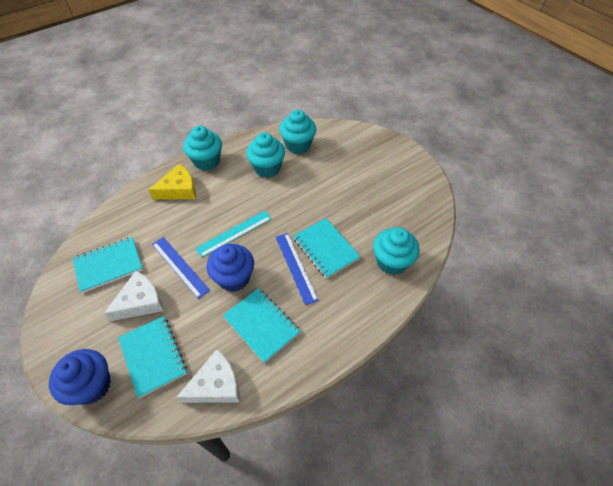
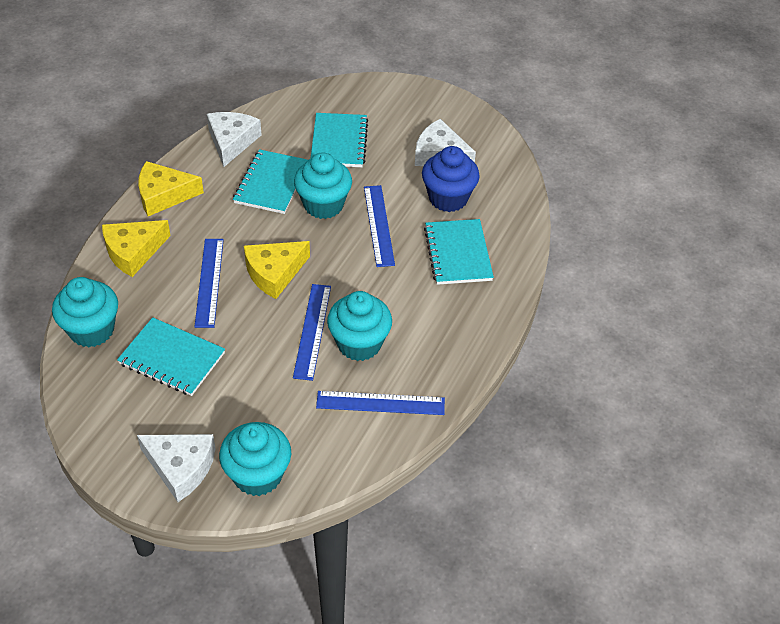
blue cupcake: [49,349,111,405] [207,244,254,292] = 2 -> [422,146,480,212] = 1
blue ruler: [152,237,210,299] [276,233,319,305] = 2 -> [194,239,224,328] [293,284,331,381] [316,391,445,415] [364,185,395,267] = 4
turquoise ruler: [195,211,272,258] = 1 -> none = 0
white cheese: [104,271,164,321] [177,350,240,403] = 2 -> [137,434,216,502] [207,112,262,167] [415,119,476,166] = 3
yellow cheese: [148,164,196,200] = 1 -> [102,220,171,277] [138,161,204,216] [244,241,310,299] = 3

